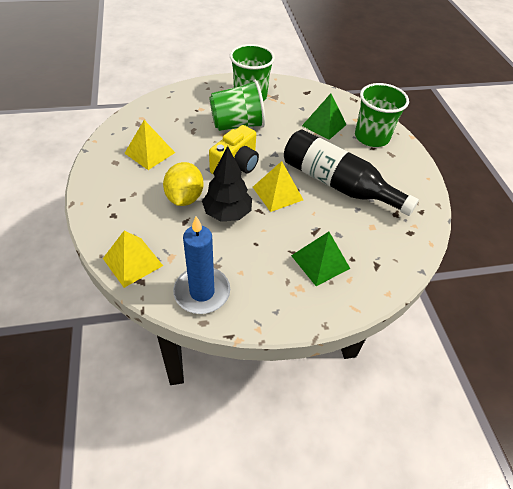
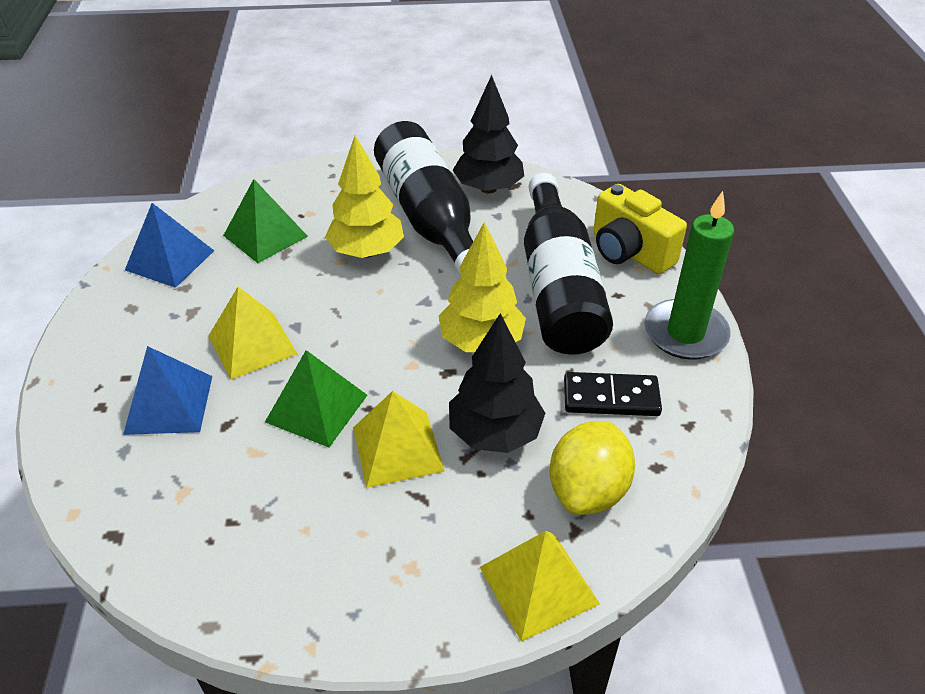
black bottle: [284,129,419,216] = 1 -> [374,121,473,277] [524,173,613,355] = 2
black domino: none = 0 -> [564,372,662,416] = 1
black tree: [202,146,252,222] = 1 -> [449,313,545,453] [453,75,524,193] = 2
blue candle: [173,216,230,314] = 1 -> none = 0
blue pyramid: none = 0 -> [123,346,212,435] [125,203,214,288] = 2
green candle: none = 0 -> [645,191,734,360] = 1
green cup: [209,80,265,131] [230,44,275,101] [355,83,409,147] = 3 -> none = 0
yellow tree: none = 0 -> [325,135,404,258] [439,222,526,352] = 2

